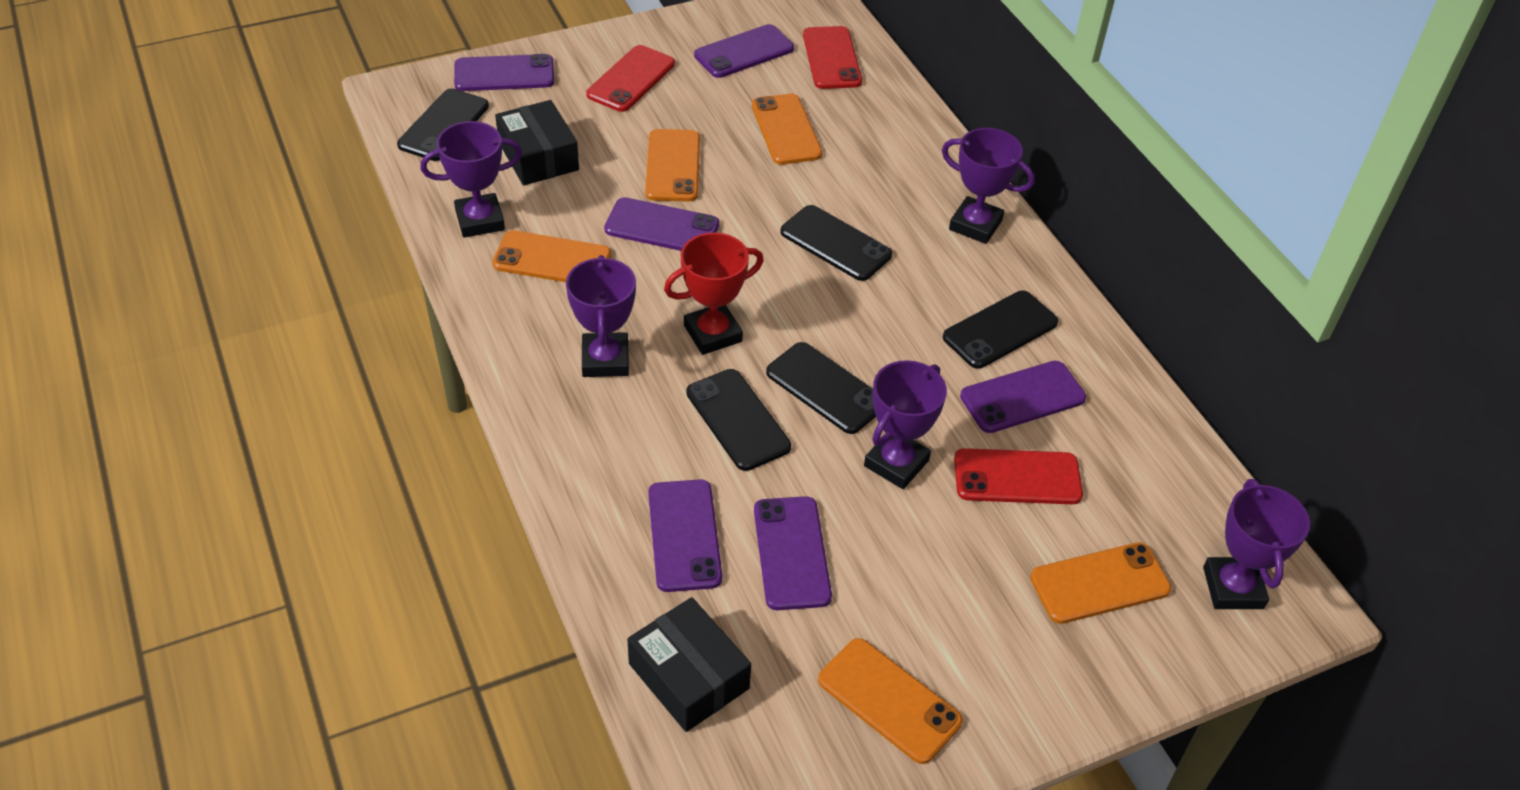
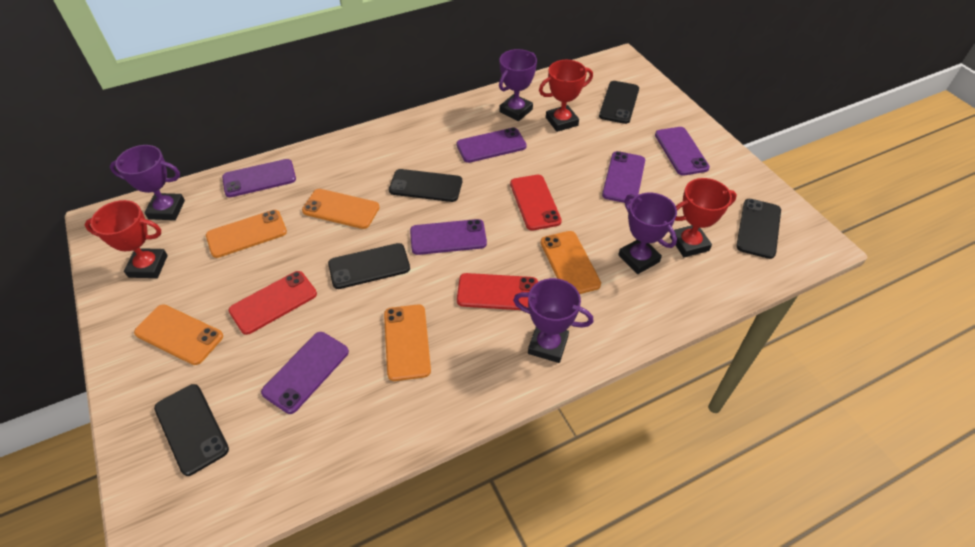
black box: [495,100,579,185] [627,597,751,732] = 2 -> none = 0
purple trophy: [420,121,522,238] [566,255,636,377] [864,360,947,489] [942,128,1035,244] [1203,479,1310,609] = 5 -> [110,145,185,220] [499,49,537,121] [513,278,593,363] [618,193,677,274] = 4
red trophy: [664,233,764,355] = 1 -> [85,200,168,278] [539,60,593,132] [670,178,737,257] = 3

